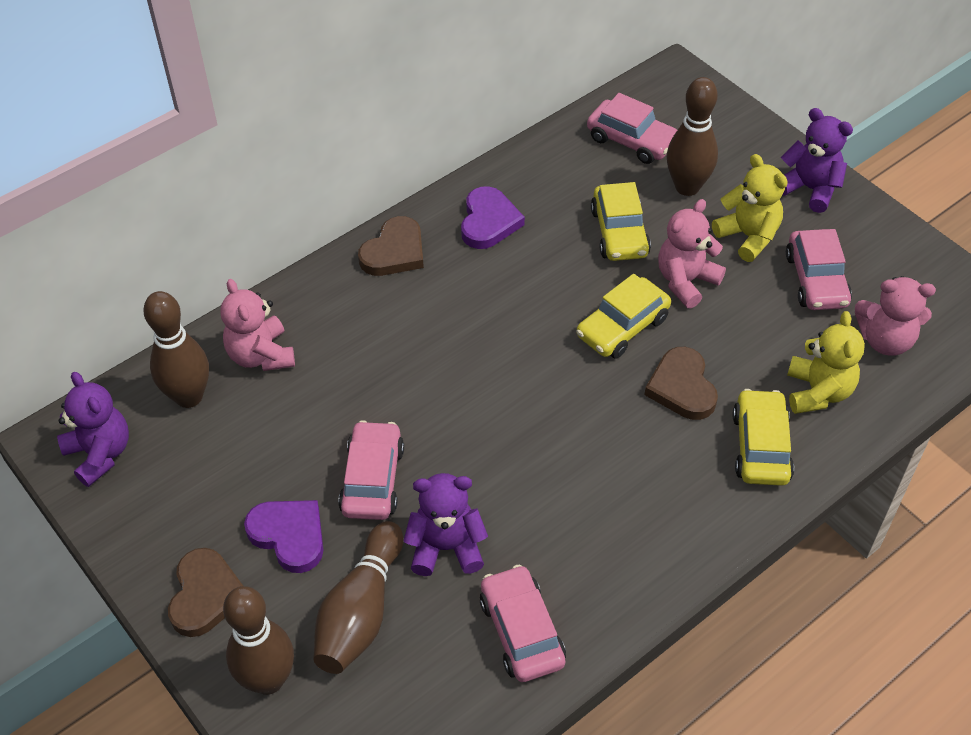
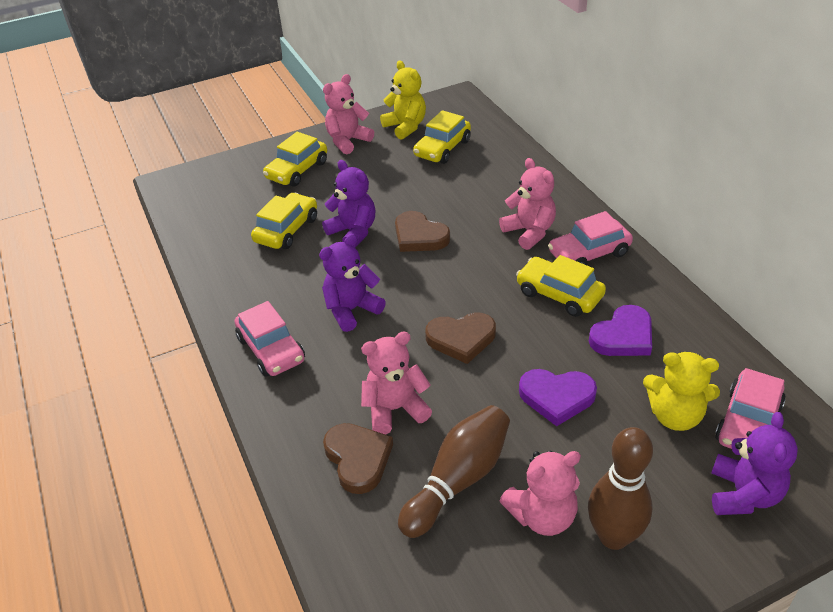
brown bowling pin: [144,291,209,408] [223,586,294,695] [313,521,403,674] [667,77,718,196] = 4 -> [398,405,510,538] [588,427,653,550] = 2
pink car: [338,420,404,520] [480,565,566,682] [587,93,677,164] [786,229,852,310] = 4 -> [235,301,305,377] [548,211,633,265] [715,368,786,449] = 3
pink teddy bear: [220,279,295,371] [658,199,726,308] [855,276,936,355] = 3 -> [323,74,374,154] [361,332,432,435] [499,158,556,250] [500,450,581,536] = 4
yellow car: [576,274,671,359] [591,182,651,261] [733,389,794,486] = 3 -> [251,193,317,249] [263,132,327,186] [413,110,471,164] [516,255,606,317] = 4

